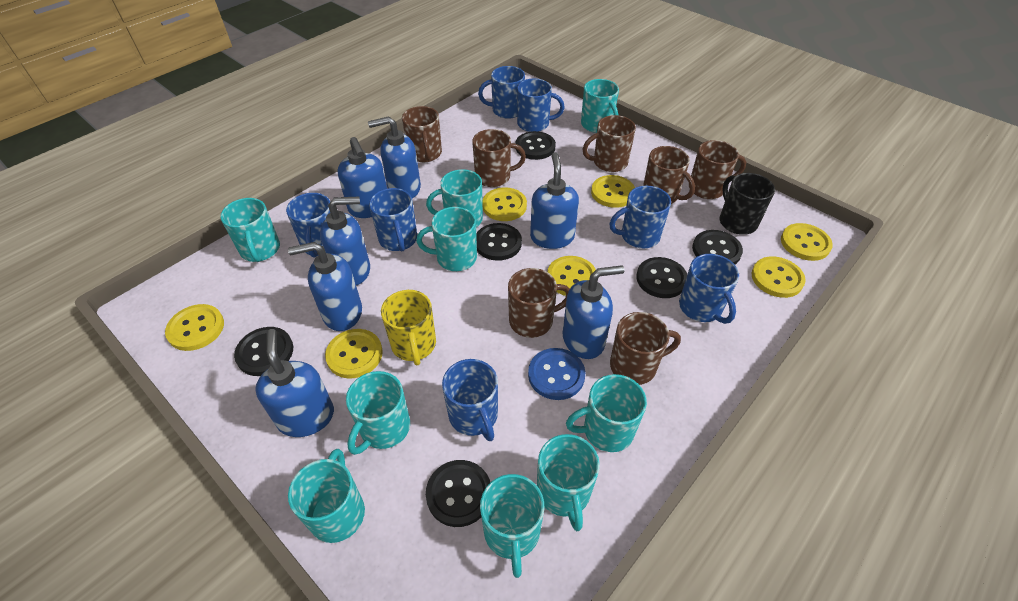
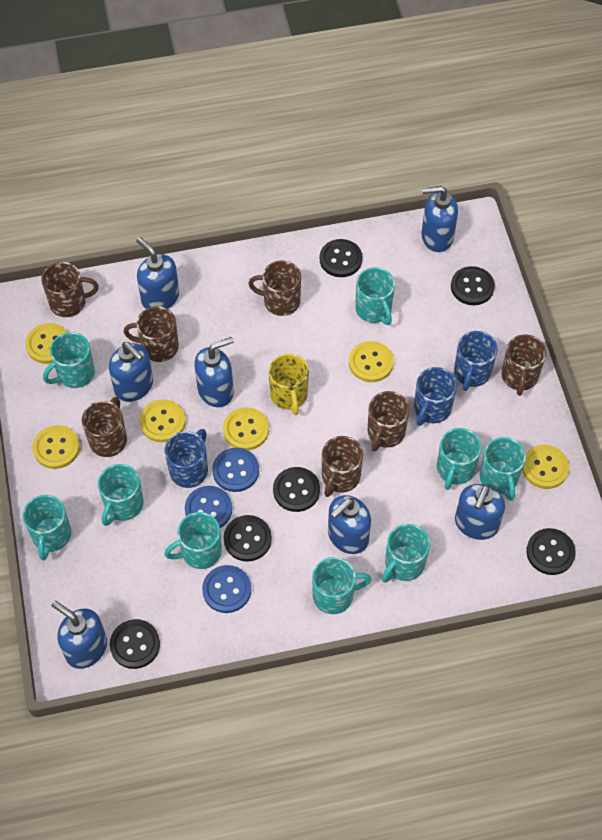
black mug: [719,173,775,235] = 1 -> none = 0
blue button: [528,348,585,400] = 1 -> [185,486,232,528] [202,565,251,613] [212,448,259,492] = 3
blue mug: [286,193,330,258] [369,188,417,252] [442,359,498,441] [478,66,525,119] [517,79,565,132] [610,186,671,248] [679,254,739,324] = 7 -> [165,429,208,488] [414,367,457,426] [454,331,498,391] = 3
yellow button: [165,304,224,351] [325,329,383,379] [482,187,527,221] [547,256,596,296] [591,175,635,208] [752,257,806,298] [781,223,833,261] = 7 -> [25,323,67,364] [33,425,80,469] [139,399,186,442] [223,407,269,450] [349,341,394,382] [522,445,569,489] = 6

